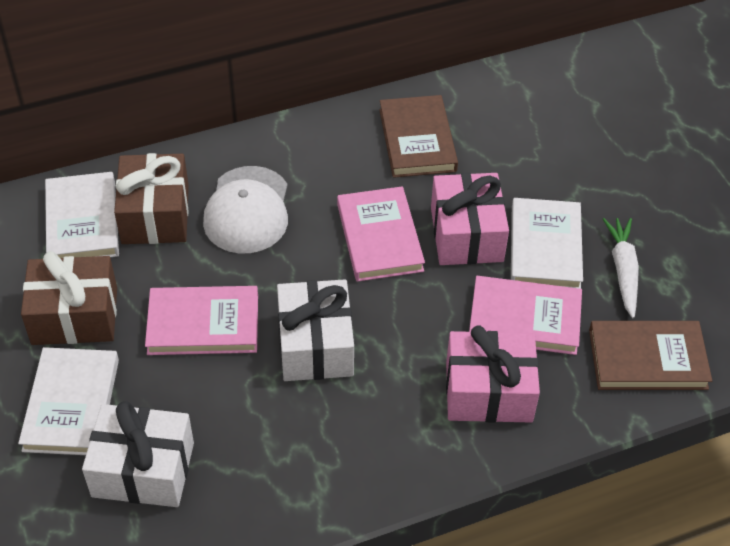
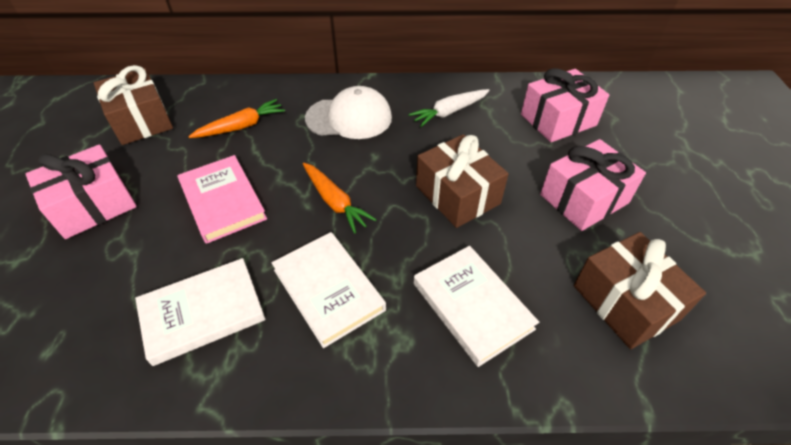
brown book: [379,95,458,178] [589,321,712,390] = 2 -> none = 0
brown gift: [21,251,117,345] [114,153,189,244] = 2 -> [94,65,173,145] [416,134,509,228] [574,232,706,349] = 3
orange carrot: none = 0 -> [188,99,285,138] [303,163,377,234] = 2
pink book: [145,286,258,355] [337,186,425,282] [469,276,582,355] = 3 -> [177,155,267,244] = 1
pink gift: [431,173,509,265] [446,326,540,423] = 2 -> [26,144,137,239] [521,68,609,142] [540,139,646,231] = 3
white gift: [82,401,194,507] [277,279,354,381] = 2 -> none = 0

